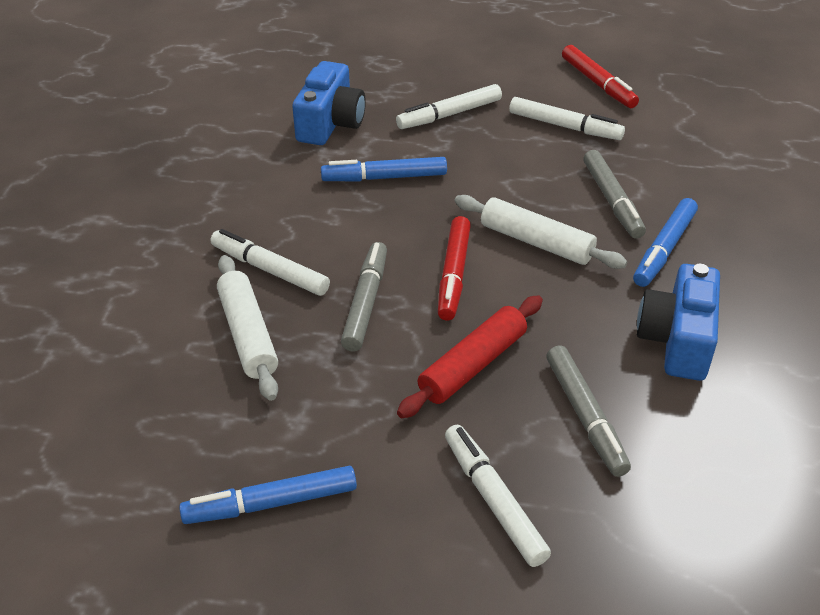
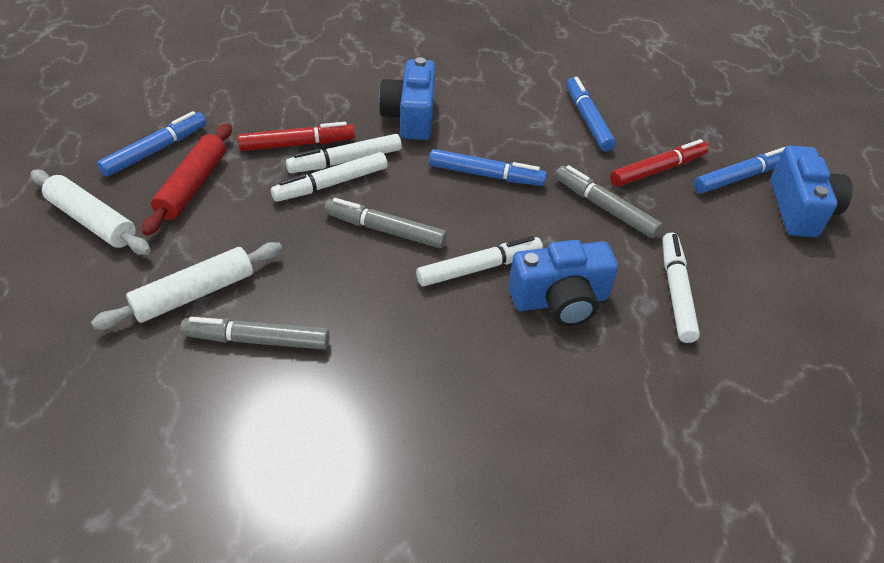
blue camera: [292,61,366,145] [637,264,720,381] = 2 -> [379,57,436,140] [509,240,618,326] [771,145,852,238] = 3
blue marker: [179,466,357,524] [321,157,447,181] [633,198,698,287] = 3 -> [97,111,206,177] [429,149,547,186] [567,77,616,151] [694,147,785,193] = 4

